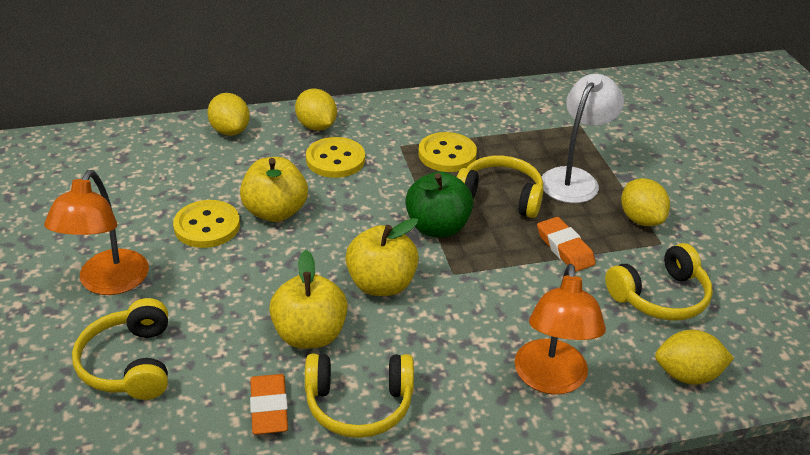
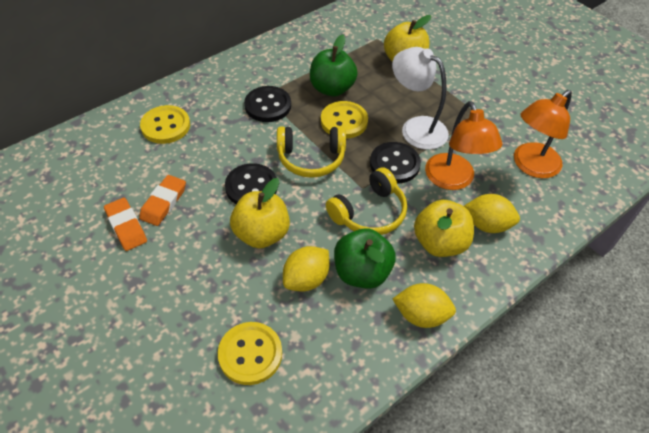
black button: none = 0 -> [225,163,277,204] [244,86,291,122] [370,142,421,184] = 3
green apple: [405,171,473,237] = 1 -> [310,34,358,97] [334,228,396,289] = 2
yellow headphones: [72,298,168,400] [305,354,414,438] [457,156,543,218] [605,243,713,321] = 4 -> [277,127,346,178] [326,167,407,235] = 2
yellow lemon: [207,93,250,136] [295,88,337,131] [621,178,670,226] [655,330,734,385] = 4 -> [283,246,329,292] [393,283,456,328] [464,194,520,233] = 3

